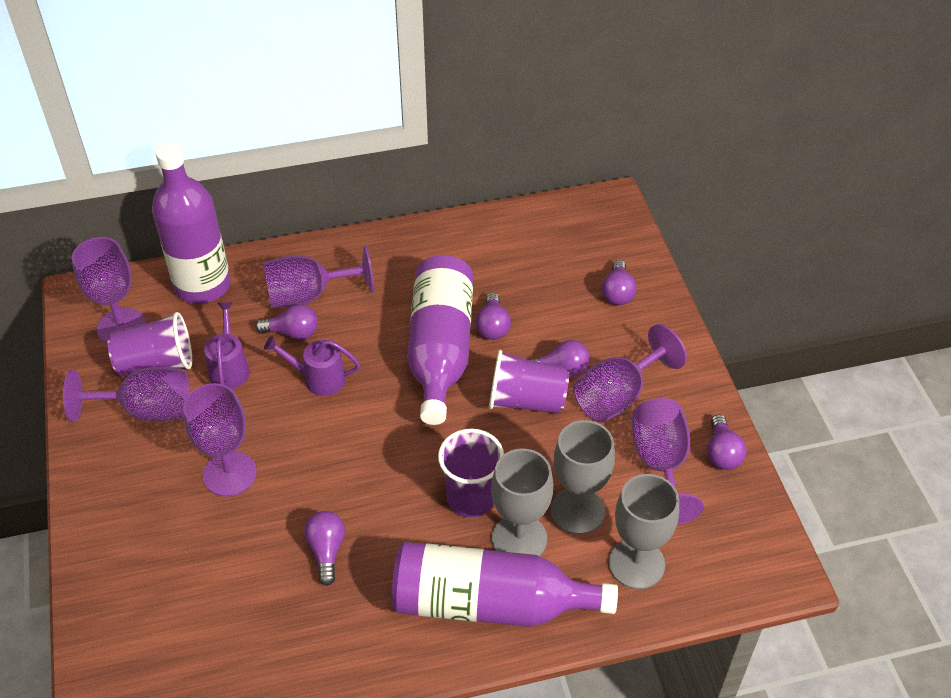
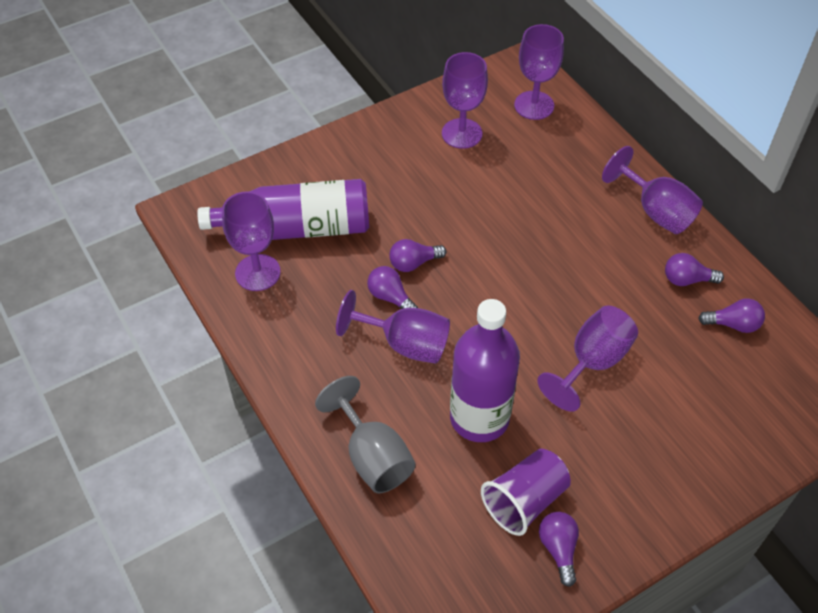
grey goblet: [491,448,553,556] [551,420,615,534] [609,474,679,589] = 3 -> [315,376,416,493] = 1
purple bottle: [152,143,231,304] [392,542,618,627] [407,255,473,425] = 3 -> [197,179,369,240] [450,299,520,442] = 2
purple cup: [108,312,192,376] [438,429,504,518] [489,350,569,414] = 3 -> [481,449,571,536] = 1
purple light bulb: [255,304,318,340] [304,511,345,586] [475,292,511,340] [530,340,590,376] [602,260,637,305] [707,414,747,470] = 6 -> [367,266,418,309] [389,239,446,272] [539,512,579,587] [665,253,724,286] [698,299,765,333] = 5
purple watering can: [204,302,250,389] [264,336,360,396] = 2 -> none = 0

